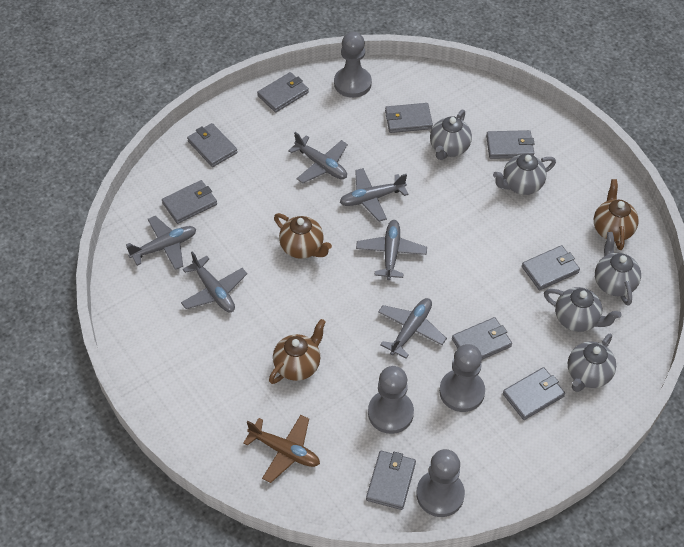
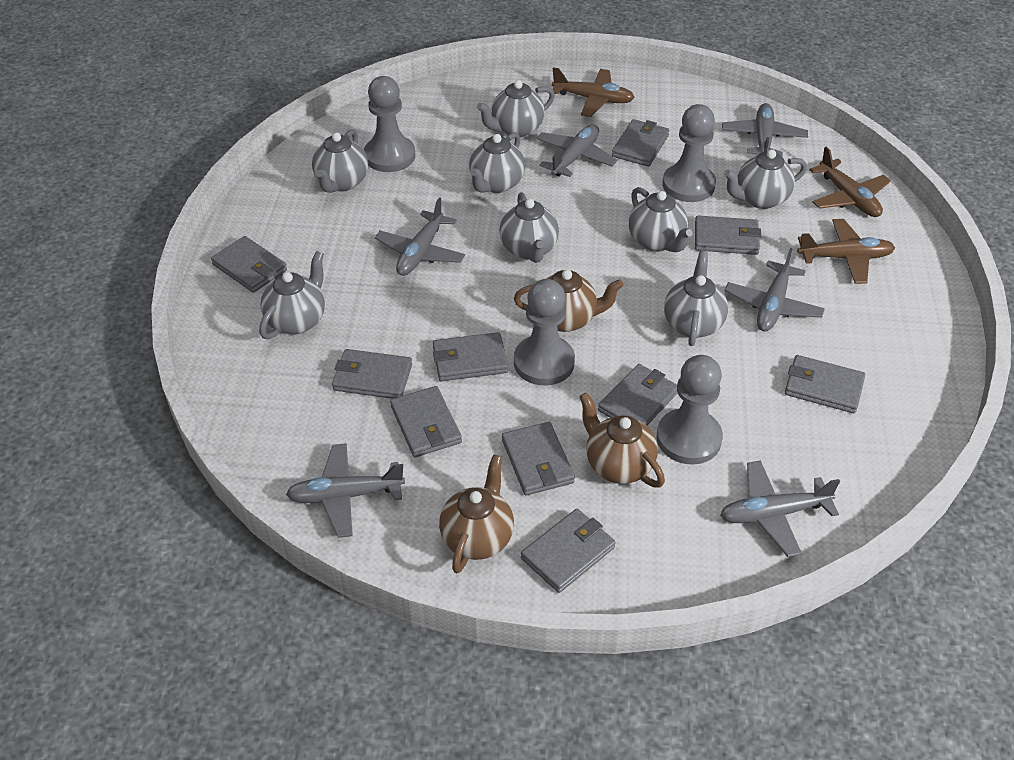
brown plane: [243,415,320,483] = 1 -> [552,67,635,117] [797,219,895,284] [810,147,891,217] = 3
grey teapot: [430,110,472,160] [493,154,556,195] [544,287,622,332] [568,334,616,392] [595,232,641,305] = 5 -> [259,251,325,339] [312,129,368,193] [469,132,525,193] [477,80,555,137] [499,192,559,263] [629,187,693,252] [664,251,728,346] [724,149,807,209] = 8
grey wallet: [162,180,217,224] [187,123,238,167] [257,72,309,112] [366,451,416,510] [385,103,433,133] [452,317,512,360] [486,130,534,159] [503,367,565,420] [522,245,580,290] = 9 -> [211,236,287,293] [332,349,412,399] [390,386,462,457] [433,332,508,381] [502,422,575,496] [521,509,616,593] [598,364,678,426] [612,119,669,167] [695,216,761,255] [785,355,865,413] = 10

